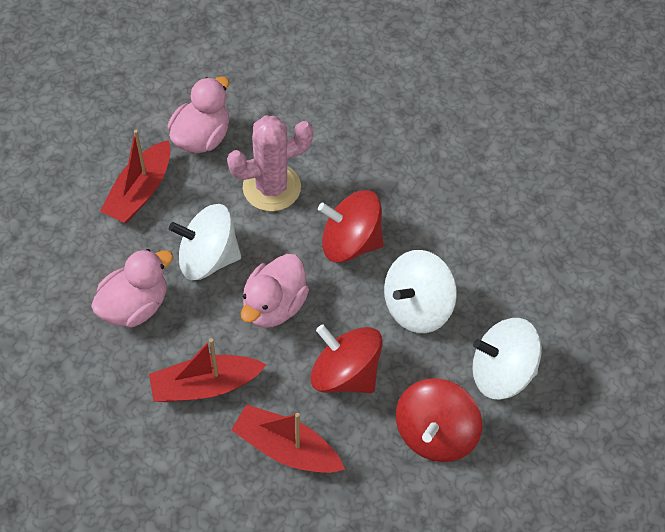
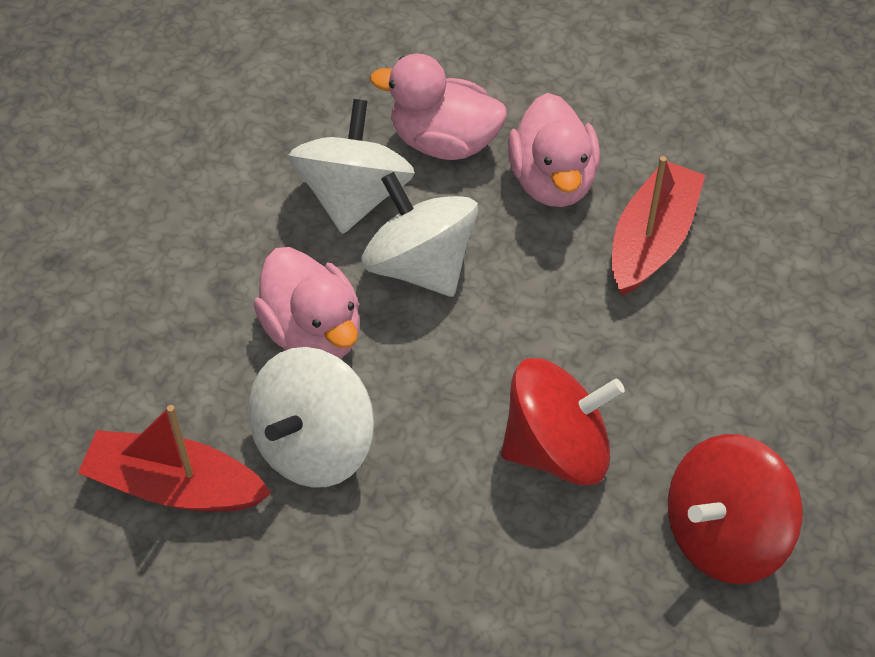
pink cactus: [227,116,313,211] = 1 -> none = 0
red boat: [100,130,171,223] [149,338,266,402] [231,404,345,473] = 3 -> [78,405,271,512] [612,156,705,295] = 2
red spinning top: [310,325,383,393] [318,190,383,263] [396,378,482,462] = 3 -> [501,358,625,486] [668,434,803,584] = 2

